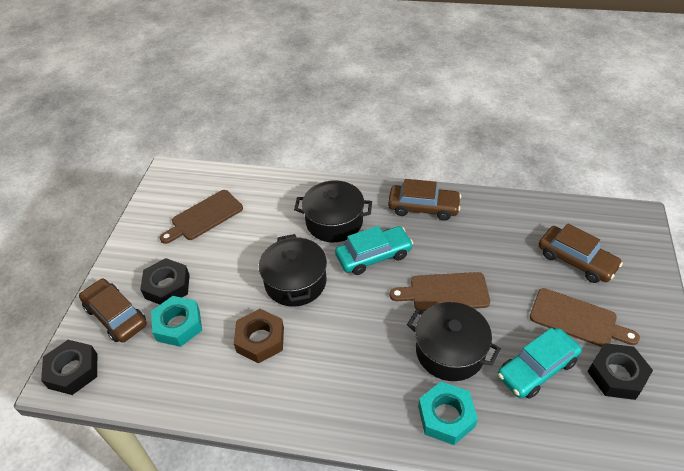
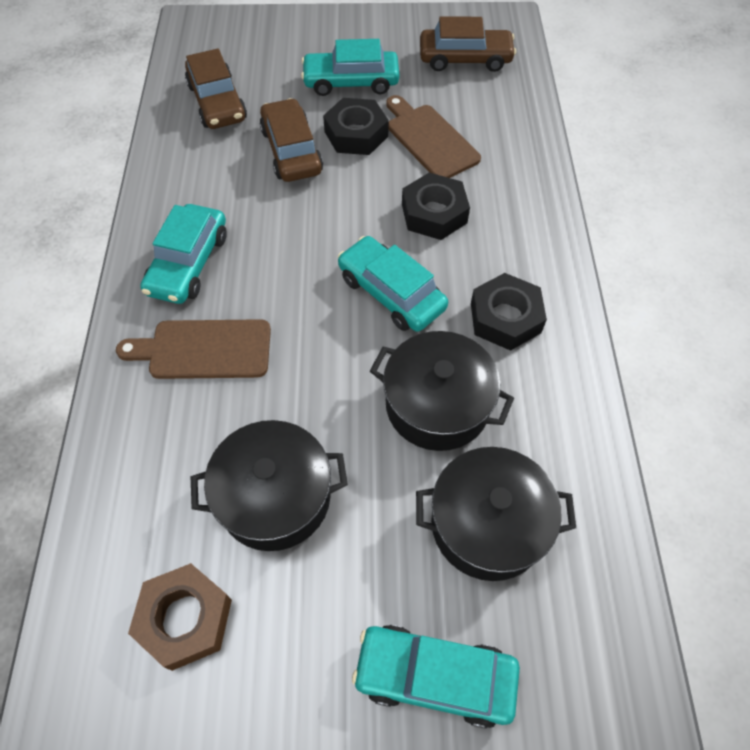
brown cutting board: [160,190,243,244] [390,272,490,311] [530,288,640,347] = 3 -> [116,319,271,379] [386,95,481,178] = 2
turquoise car: [335,226,413,275] [497,328,582,399] = 2 -> [140,204,227,304] [301,39,399,96] [338,236,448,332] [352,625,520,729] = 4
turquoise nut: [151,296,202,347] [418,382,478,445] = 2 -> none = 0

